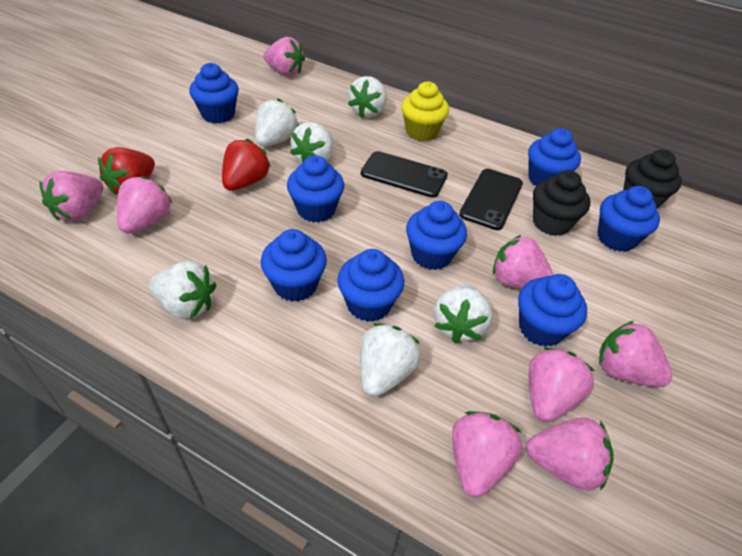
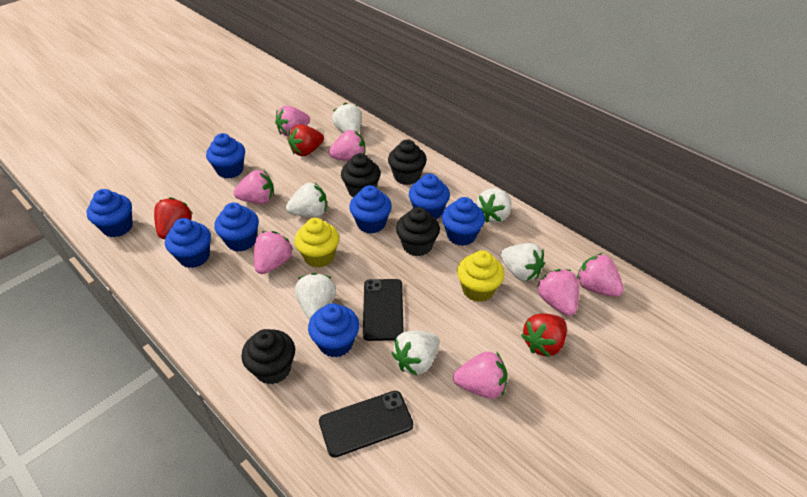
black cupcake: [533,170,590,236] [623,149,682,210] = 2 -> [241,329,295,384] [341,153,381,197] [388,139,427,185] [396,207,440,256] = 4
pink strawberry: [39,171,103,221] [117,176,172,234] [264,37,305,76] [452,411,522,498] [493,235,554,289] [526,417,614,491] [529,347,595,423] [599,321,672,387] = 8 -> [233,170,274,204] [254,231,293,274] [275,106,310,136] [329,130,365,161] [453,351,507,399] [537,269,579,316] [577,253,623,297] = 7
red strawberry: [98,147,155,196] [222,139,271,191] = 2 -> [154,197,193,239] [288,125,324,156] [521,313,567,357] = 3
yellow cupcake: [401,81,449,141] = 1 -> [294,218,339,268] [457,250,504,302] = 2

